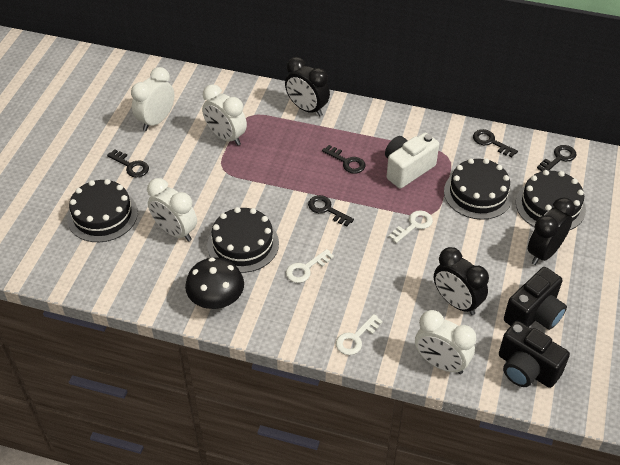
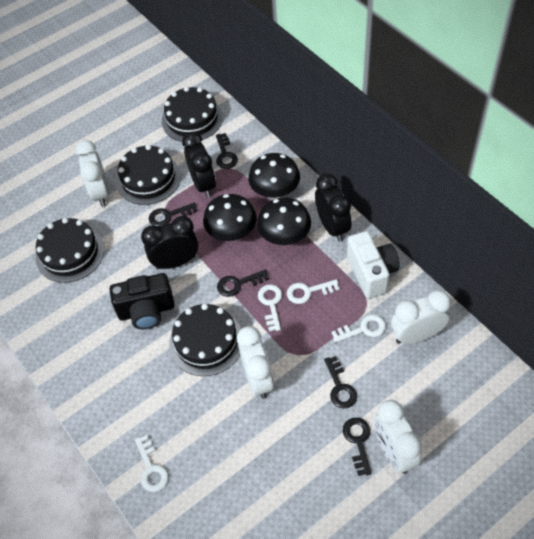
black camera: [499,321,570,388] [504,267,567,330] = 2 -> [109,273,174,329] = 1
black mushroom: [185,258,244,309] = 1 -> [203,194,257,241] [248,153,300,199] [257,197,311,245] = 3
white key: [286,249,334,283] [336,314,383,355] [389,210,433,243] = 3 -> [135,435,169,492] [258,284,282,331] [287,279,340,304] [332,314,386,343] = 4

